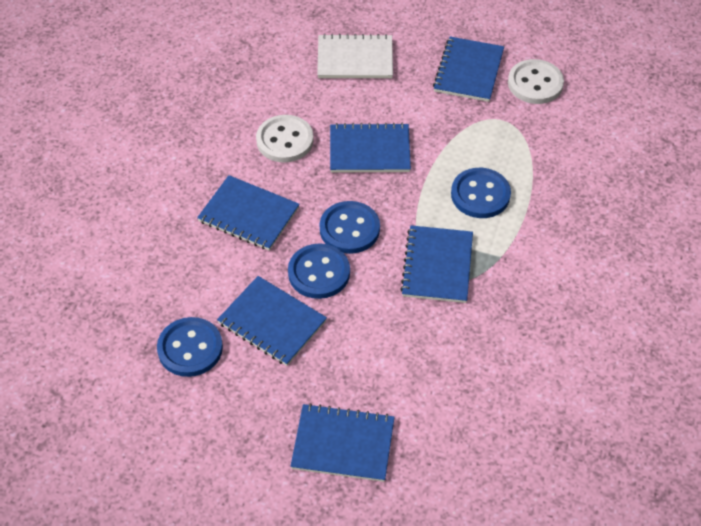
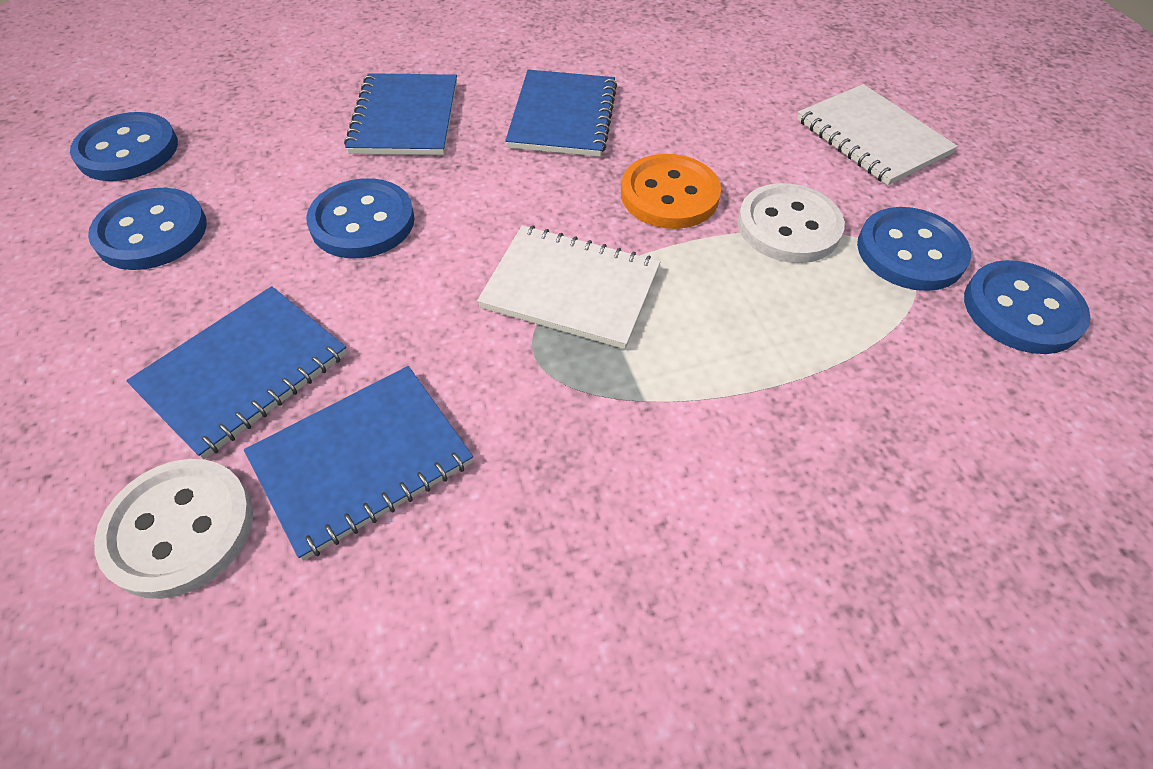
blue button: [157,317,223,377] [288,243,350,299] [320,201,380,254] [451,168,511,218] = 4 -> [70,112,178,181] [88,188,207,270] [306,178,415,258] [857,207,971,291] [964,260,1091,354] = 5
blue notebook: [197,175,300,251] [217,276,327,366] [290,403,395,482] [330,123,411,173] [400,225,473,303] [433,37,504,102] = 6 -> [126,286,347,459] [244,366,473,561] [344,73,457,155] [505,70,617,157] = 4
orange button: none = 0 -> [621,154,721,229] = 1
white notebook: [317,34,393,78] = 1 -> [477,225,660,349] [797,84,958,185] = 2

